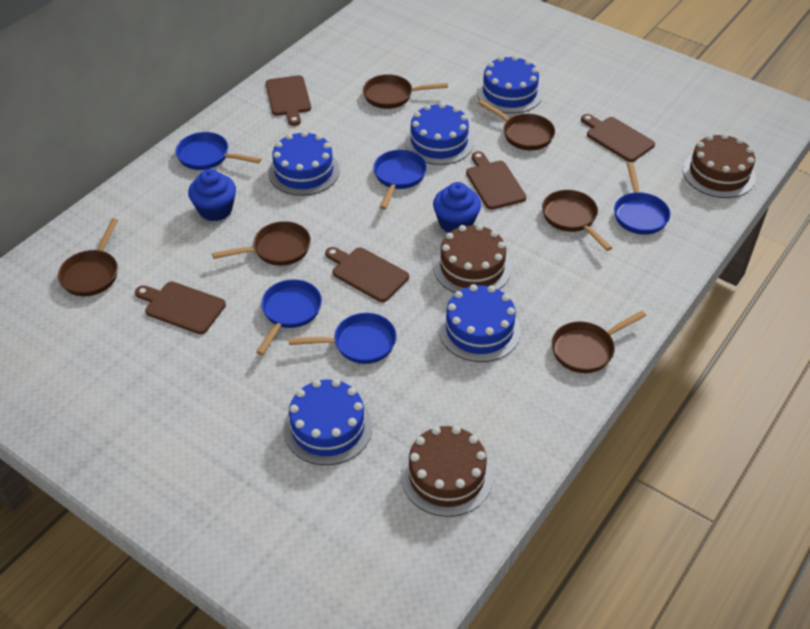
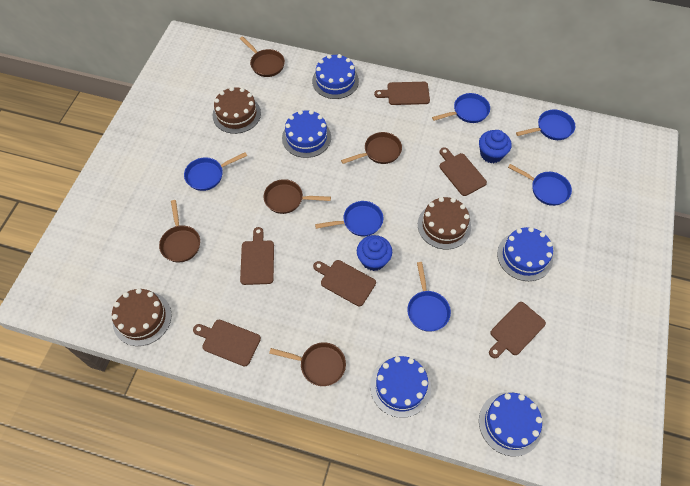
blue pan: [175,132,261,170] [256,279,322,355] [289,313,397,364] [373,150,427,210] [614,163,670,235] = 5 -> [184,152,247,191] [315,201,383,236] [407,262,451,332] [432,93,490,123] [508,164,572,206] [516,109,575,140] = 6
brown cutting board: [135,282,226,334] [266,75,311,126] [325,247,409,302] [466,151,526,210] [581,114,655,162] = 5 -> [193,320,261,367] [240,227,274,285] [313,260,376,306] [374,82,430,105] [439,147,487,196] [489,302,546,358] = 6
brown pan: [58,218,118,296] [212,221,311,266] [363,74,448,109] [478,100,555,150] [542,190,612,251] [552,311,646,373] = 6 -> [159,200,200,262] [240,36,285,77] [263,179,331,214] [269,342,346,386] [341,132,402,164] = 5

